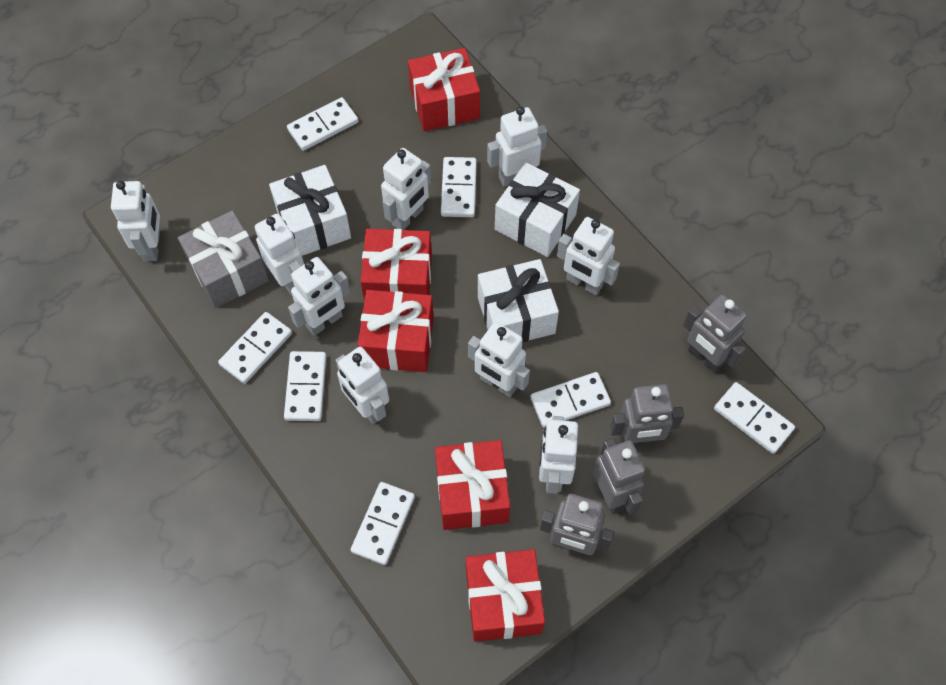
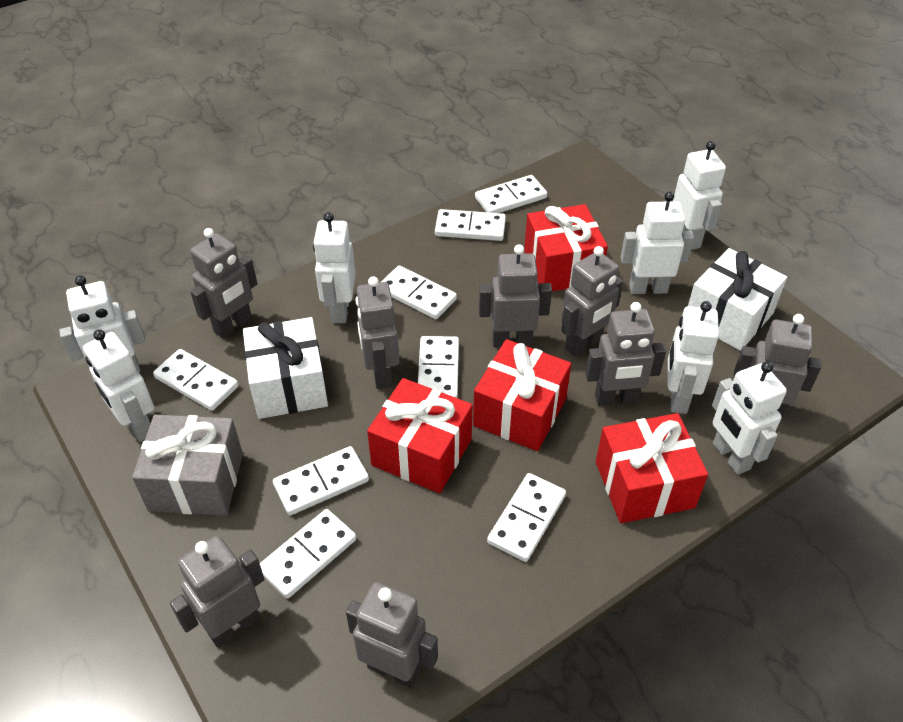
grey robot: [540,494,614,556] [593,438,645,514] [610,384,684,446] [683,294,747,373] = 4 -> [170,536,265,648] [190,228,257,339] [346,582,438,688] [356,276,399,389] [479,244,552,348] [561,246,623,356] [585,302,666,406] [734,314,822,419] = 8
red gift: [357,290,434,372] [360,229,432,300] [408,48,480,131] [435,440,510,530] [466,549,545,642] = 5 -> [367,378,473,493] [473,339,571,451] [524,204,608,292] [596,413,708,523] = 4
white domino: [218,312,292,384] [284,351,326,421] [287,97,358,151] [351,482,415,565] [441,157,477,217] [530,372,611,428] [714,382,795,454] = 7 -> [153,349,238,411] [260,509,356,599] [273,446,369,515] [381,266,457,319] [418,336,459,398] [435,209,506,241] [475,175,547,213] [487,473,566,562] = 8
white gift: [269,165,351,256] [478,259,559,343] [495,162,580,257] = 3 -> [243,317,328,419] [688,248,787,351] = 2
white robot: [111,181,160,262] [255,214,304,296] [288,257,350,336] [335,347,389,424] [381,148,431,230] [468,322,530,397] [487,106,547,187] [539,416,578,494] [557,217,620,295] = 9 -> [59,275,146,372] [83,329,154,442] [313,212,356,323] [621,191,694,294] [668,301,719,414] [673,141,726,250] [712,361,787,475] = 7

